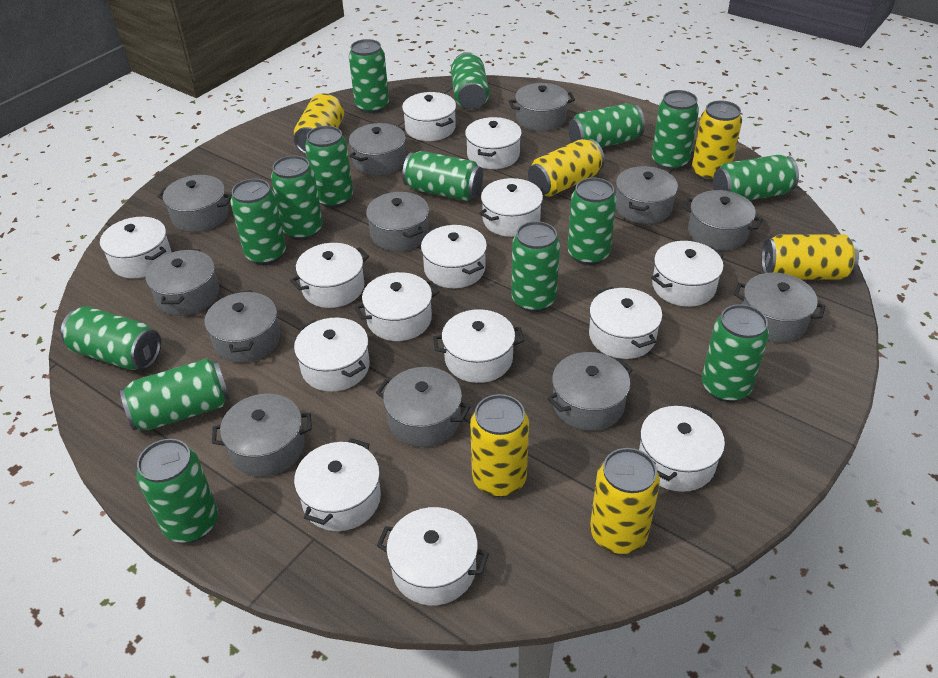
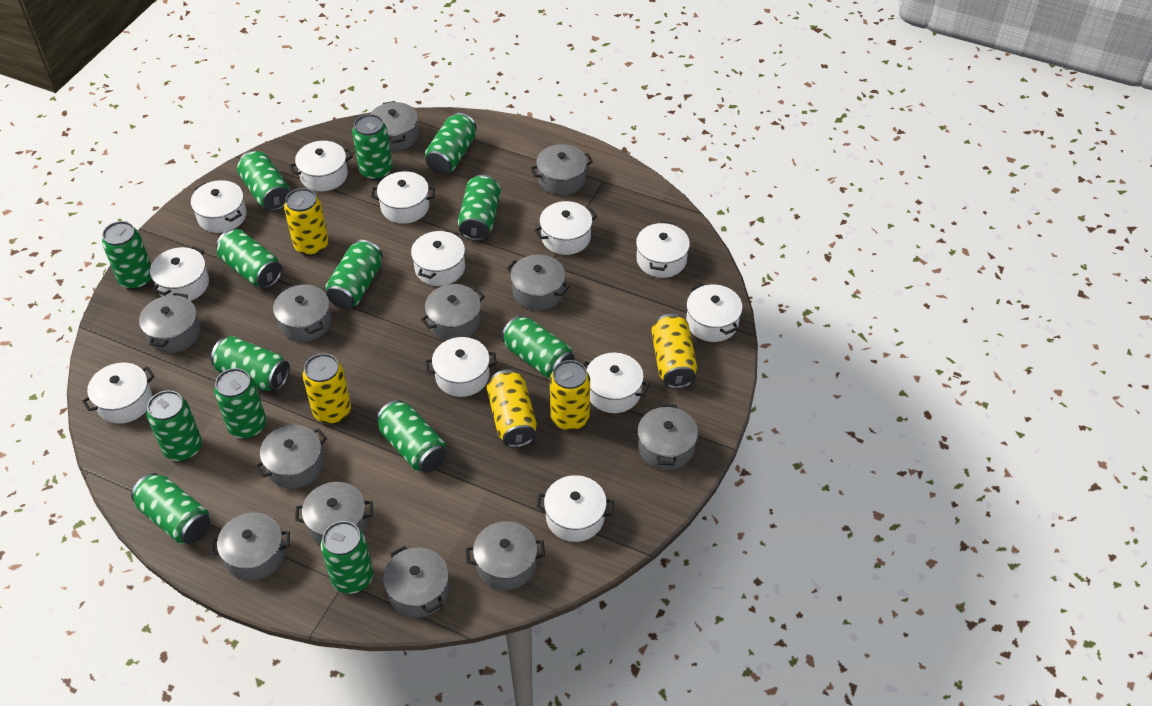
green can: [61,306,161,370] [120,359,230,431] [136,439,218,543] [230,179,286,265] [271,155,323,240] [305,126,353,208] [349,39,389,114] [402,151,483,201] [451,52,489,110] [511,221,560,312] [567,178,617,265] [569,103,645,148] [652,90,699,170] [702,304,769,402] [713,154,799,200] = 15 -> [102,221,151,290] [131,473,210,544] [147,390,202,461] [211,336,290,392] [214,368,266,439] [216,229,282,289] [237,151,290,211] [321,521,373,594] [325,240,383,309] [352,114,393,180] [376,400,447,473] [425,113,477,174] [458,175,501,241] [501,316,575,379] = 14
white pot: [100,217,171,278] [290,243,369,308] [294,318,370,392] [294,438,381,531] [354,272,440,341] [377,507,489,605] [402,92,456,141] [421,225,487,288] [433,309,524,383] [465,117,522,169] [479,178,543,237] [589,287,662,359] [639,405,725,492] [651,241,724,307] = 14 -> [82,363,155,424] [150,246,209,301] [191,180,247,233] [289,141,353,192] [371,171,435,224] [411,230,465,286] [425,337,497,397] [534,201,597,255] [536,475,614,542] [583,353,650,413] [636,221,690,278] [686,283,743,342] = 12
yellow can: [294,93,344,154] [470,394,529,497] [528,139,605,197] [590,448,660,554] [692,100,742,182] [762,235,859,280] = 6 -> [284,188,329,256] [303,354,351,424] [487,370,537,448] [550,360,590,431] [651,314,697,389] = 5

